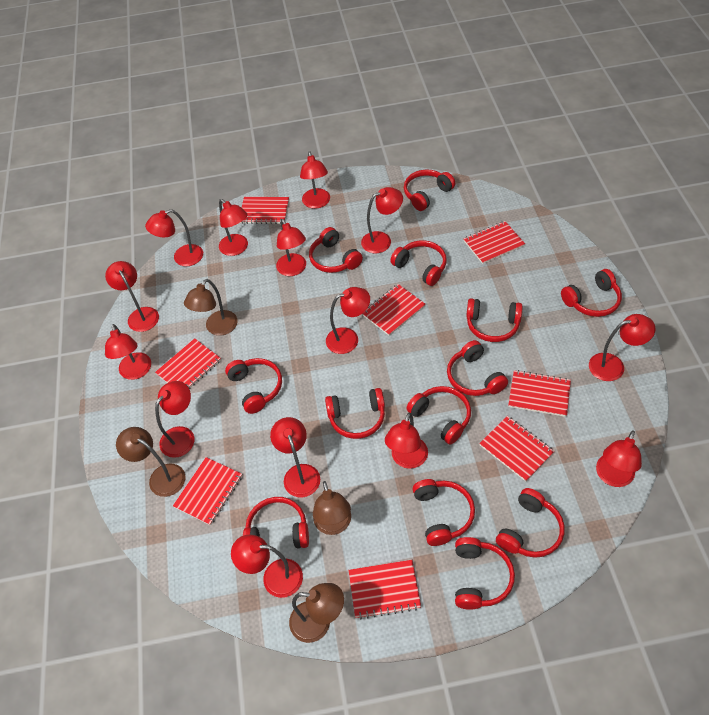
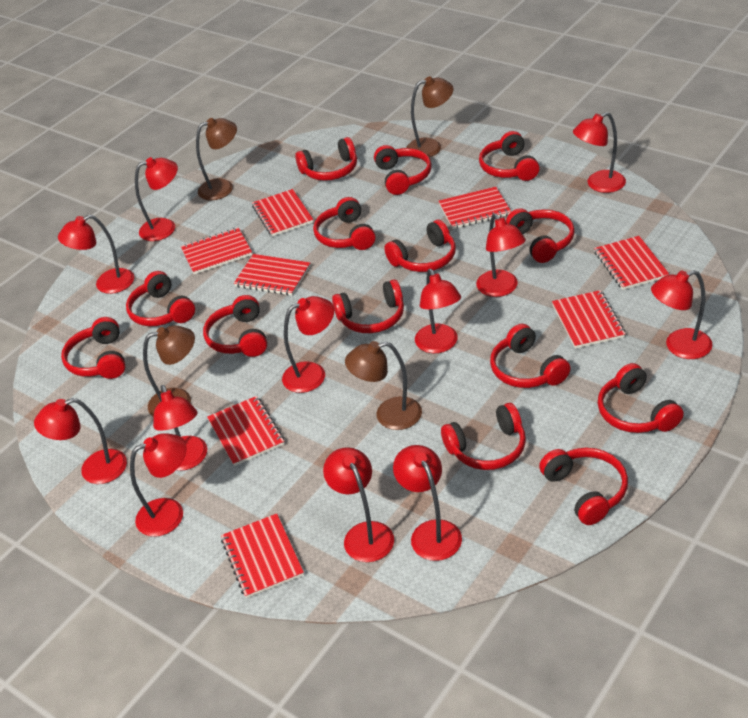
red headphones: [225,358,282,414] [243,497,309,549] [309,227,363,273] [325,388,385,439] [390,240,447,286] [404,170,455,211] [406,386,471,445] [412,479,475,546] [447,340,508,396] [455,537,515,610] [466,298,523,342] [496,488,565,558] [561,269,622,317] = 13 -> [61,317,126,379] [126,271,195,326] [203,295,267,357] [295,137,357,181] [313,197,376,250] [332,280,404,333] [374,145,432,195] [384,220,456,272] [441,403,526,470] [479,131,540,181] [490,324,571,388] [506,208,575,263] [539,448,628,525] [598,363,684,433] = 14
red lamp: [105,261,159,332] [105,324,151,380] [145,209,203,266] [155,381,194,458] [219,199,248,256] [231,535,303,598] [270,417,320,498] [276,219,306,276] [300,151,330,209] [326,287,370,354] [361,187,403,253] [385,413,428,469] [589,314,656,381] [596,430,642,487] = 14 -> [34,398,127,484] [58,215,134,294] [130,433,186,537] [135,157,178,241] [153,385,207,471] [282,296,334,393] [323,447,394,562] [393,445,462,561] [415,269,461,353] [476,214,526,297] [573,112,626,193] [651,270,713,359] = 12

